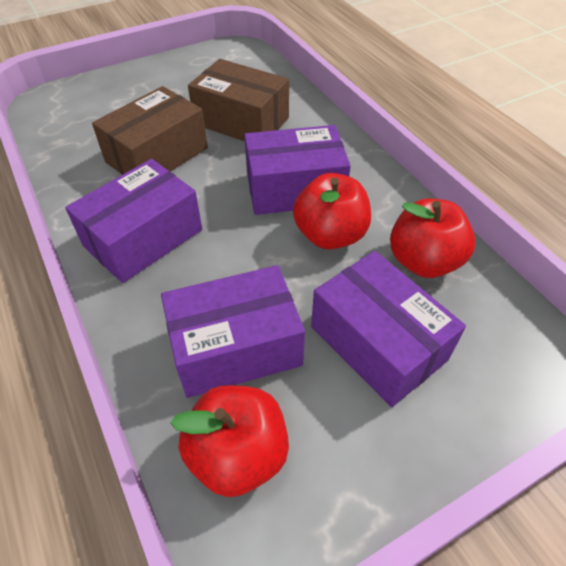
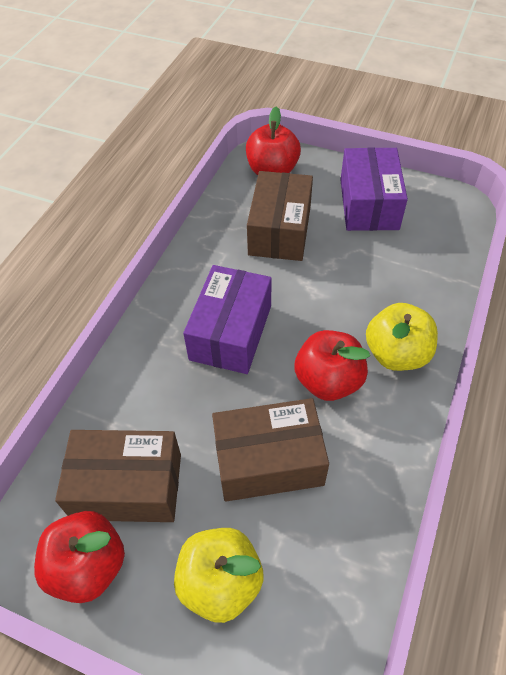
brown box: [92,86,208,175] [188,59,289,141] = 2 -> [55,430,181,522] [212,398,329,502] [247,171,313,261] = 3
purple box: [65,159,202,283] [161,265,305,398] [244,125,351,215] [311,251,466,407] = 4 -> [183,265,272,374] [340,147,408,231] = 2
yellow apple: none = 0 -> [174,528,264,623] [366,303,438,371] = 2

